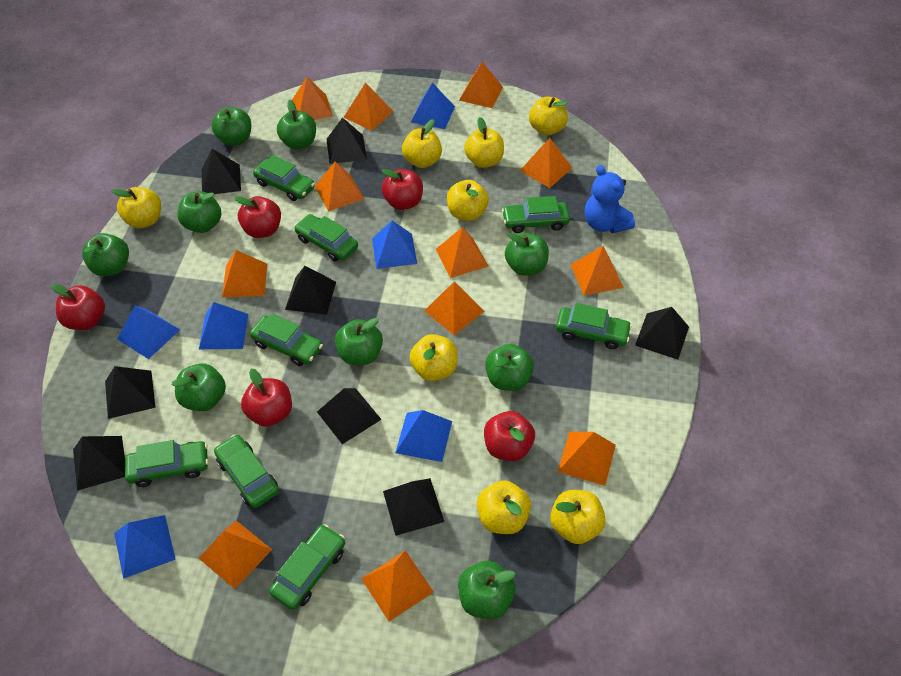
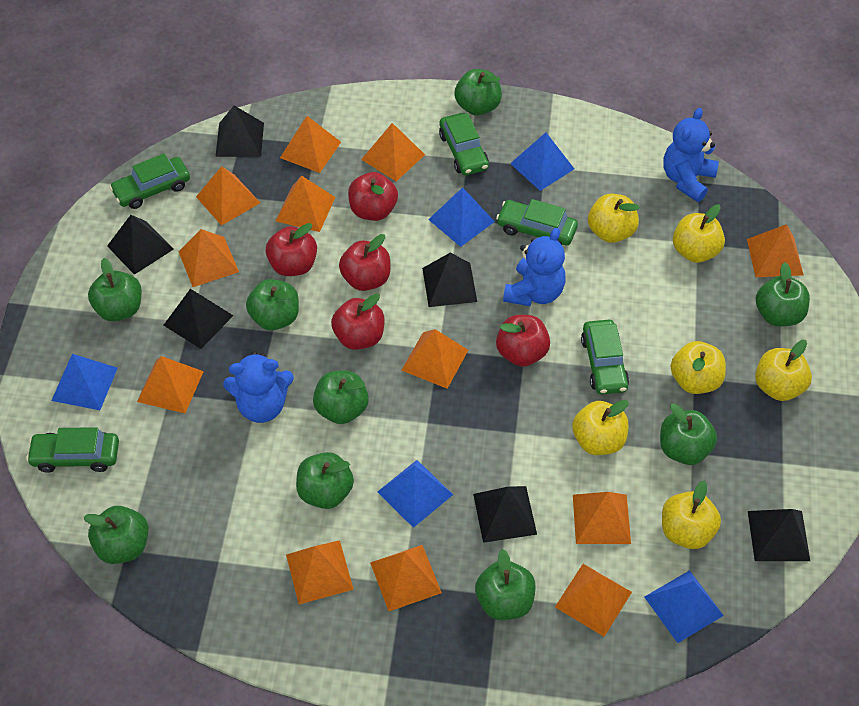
black pyramid: [73,436,125,491] [105,366,156,419] [202,149,241,194] [285,266,336,315] [317,388,382,444] [326,117,367,164] [383,478,444,536] [635,307,689,360] = 8 -> [107,215,174,275] [164,289,234,349] [215,105,264,157] [422,252,477,307] [473,486,537,543] [748,509,810,561] = 6
blue pyramid: [114,515,176,579] [118,305,180,359] [199,302,248,349] [372,221,417,269] [395,410,452,462] [411,83,455,129] = 6 -> [51,354,118,410] [377,460,453,528] [428,187,495,247] [510,132,574,191] [644,570,724,643] = 5
blue teddy bear: [585,165,635,233] = 1 -> [223,352,294,423] [503,228,566,306] [663,108,719,202] = 3
green car: [125,440,208,487] [214,434,279,508] [250,313,323,366] [253,155,315,201] [269,524,345,610] [294,214,358,262] [502,196,570,233] [556,303,632,349] = 8 -> [26,427,119,473] [109,154,190,209] [439,113,489,175] [496,199,578,245] [581,320,629,395] = 5
yellow apple: [111,187,161,228] [402,119,442,168] [409,334,457,381] [447,180,489,221] [464,117,504,168] [477,480,531,534] [529,97,568,135] [550,490,606,544] = 8 -> [572,400,629,455] [588,194,640,243] [662,480,721,549] [671,341,726,394] [673,205,725,263] [755,340,812,401] = 6

